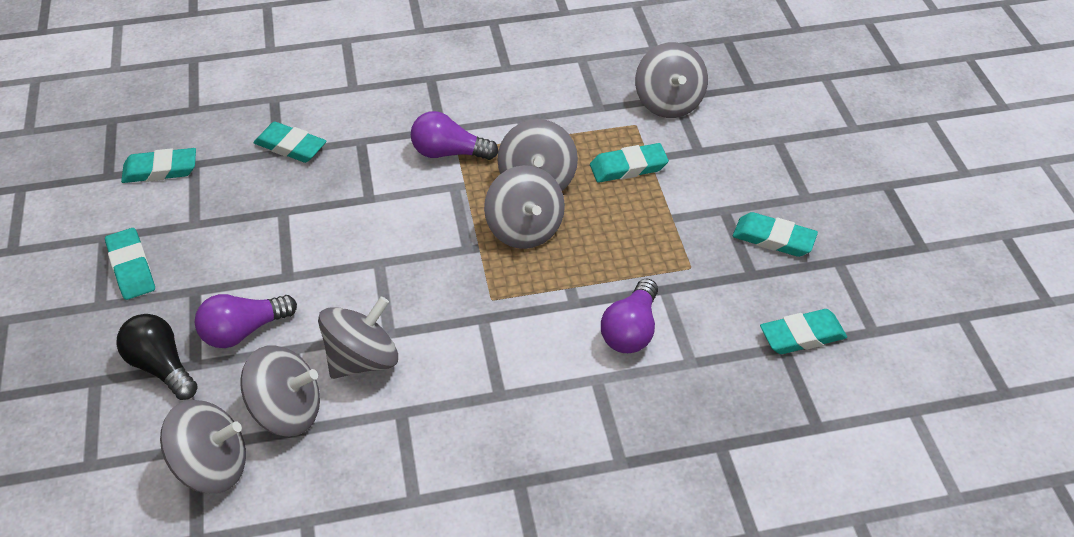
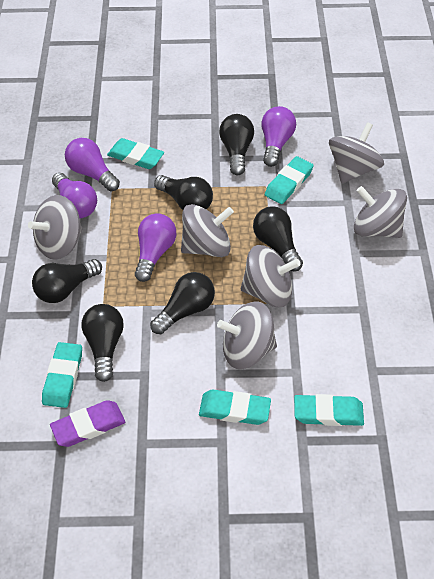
black light bulb: [116,314,198,400] = 1 -> [32,259,102,303] [82,304,124,382] [150,272,215,334] [154,175,213,210] [219,114,254,175] [253,207,303,271] = 6
purple eraser: none = 0 -> [50,400,125,447] = 1
purple light bulb: [195,294,297,348] [411,111,498,160] [601,278,658,353] = 3 -> [52,173,97,218] [65,138,120,192] [135,213,176,282] [261,106,296,167] = 4
turquoise eraser: [105,228,155,300] [121,148,196,183] [254,122,326,163] [590,143,669,183] [733,212,818,257] [760,309,847,354] = 6 -> [42,342,82,408] [107,138,164,169] [199,390,271,425] [265,156,314,204] [294,394,364,426] = 5

